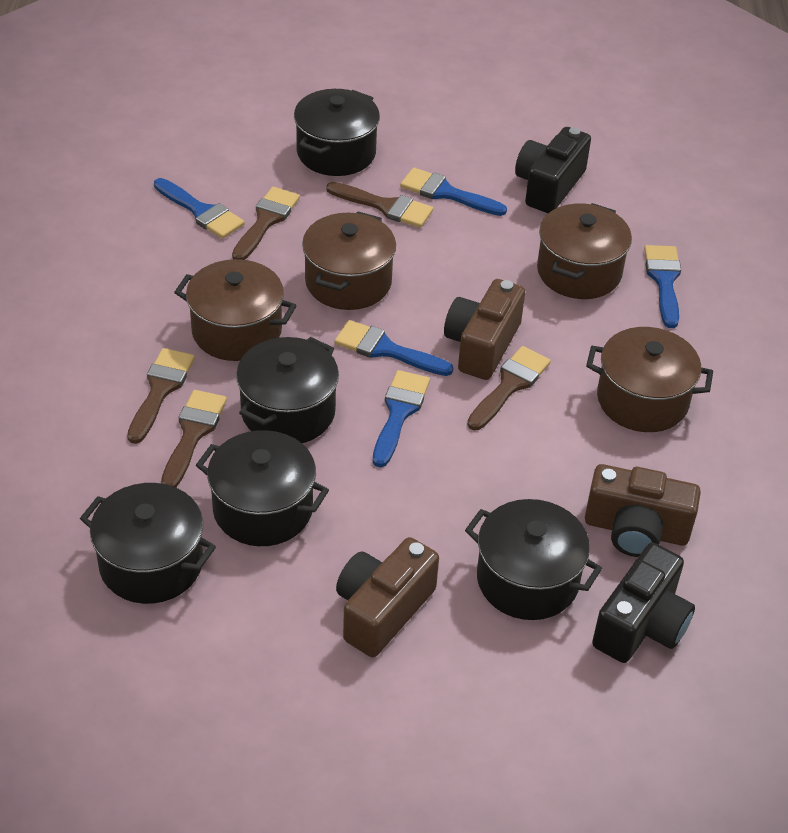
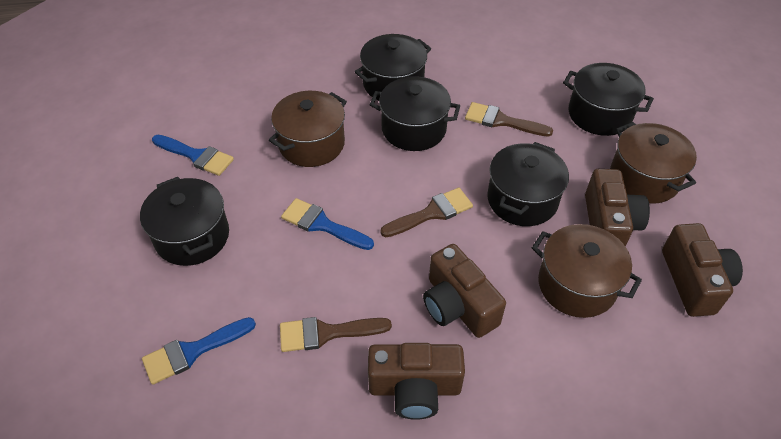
black camera: [515,127,591,213] [592,542,695,663] = 2 -> none = 0
blue brush: [154,178,245,239] [334,320,453,376] [372,370,430,467] [400,167,507,216] [644,245,681,328] = 5 -> [142,317,256,385] [152,135,234,176] [281,198,374,250] = 3
brown brush: [127,348,195,444] [161,390,227,487] [232,187,300,260] [326,182,433,228] [467,346,551,430] = 5 -> [280,317,392,352] [380,188,473,237] [465,102,553,137] = 3
brown camera: [336,537,439,657] [444,279,525,380] [585,464,701,557] = 3 -> [368,343,465,420] [423,244,506,338] [585,169,650,247] [662,223,743,317] = 4
brown pot: [174,259,297,361] [302,211,396,310] [537,203,632,299] [586,327,713,432] = 4 -> [269,91,347,167] [532,224,642,318] [610,122,697,204] = 3

